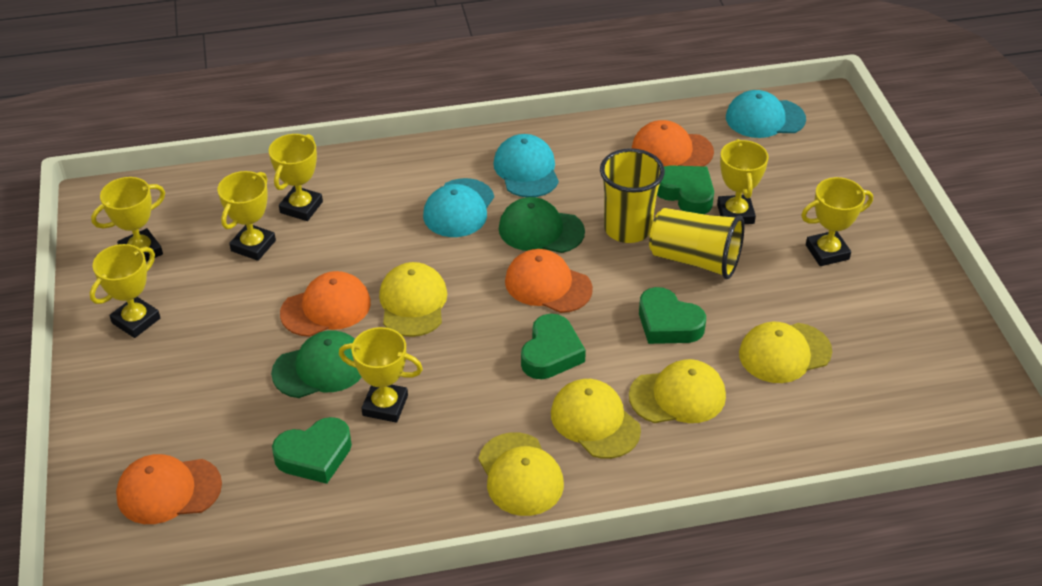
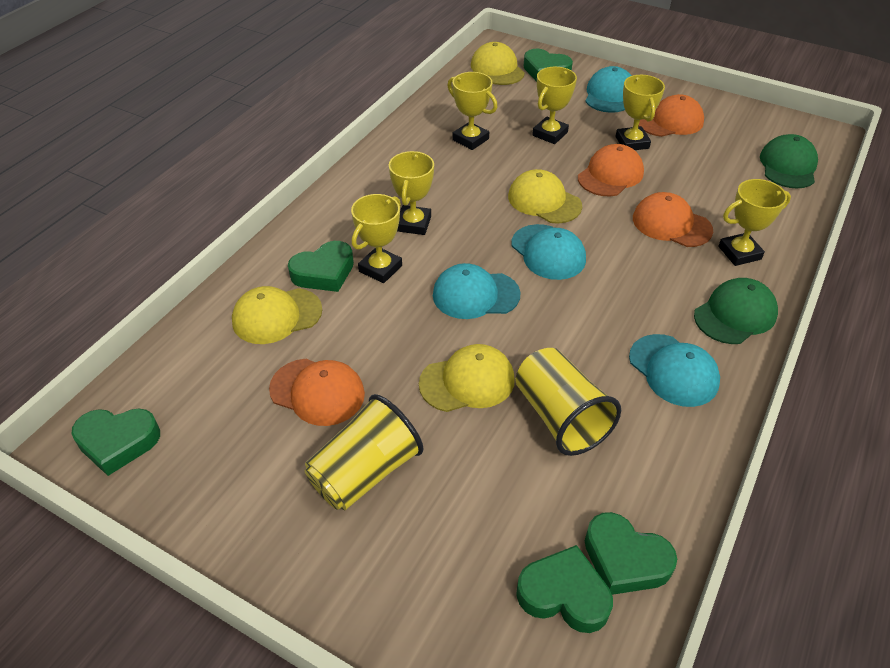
green heart: [272,417,352,484] [521,314,586,379] [639,287,706,344] [657,165,714,214] = 4 -> [71,408,160,476] [288,241,354,292] [516,545,613,633] [523,49,573,82] [585,512,677,595] = 5
turquoise cap: [423,178,494,237] [493,134,559,197] [726,90,806,138] = 3 -> [433,263,521,319] [511,224,586,280] [585,66,631,113] [629,334,720,407] = 4
yellow cap: [379,262,447,337] [479,432,564,516] [551,379,641,459] [629,359,726,423] [739,322,832,383] = 5 -> [232,286,322,344] [419,344,515,412] [471,42,525,85] [508,169,582,223] = 4
yellow trophy: [90,244,160,338] [91,177,165,262] [217,171,276,261] [269,134,323,221] [339,327,423,423] [717,139,769,224] [801,177,873,266] = 7 -> [351,194,402,283] [389,151,434,235] [447,72,497,150] [532,67,577,144] [616,75,665,150] [718,179,791,266] = 6

